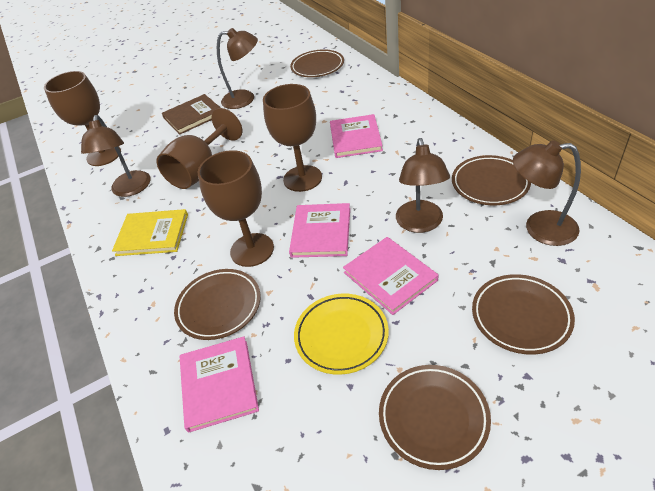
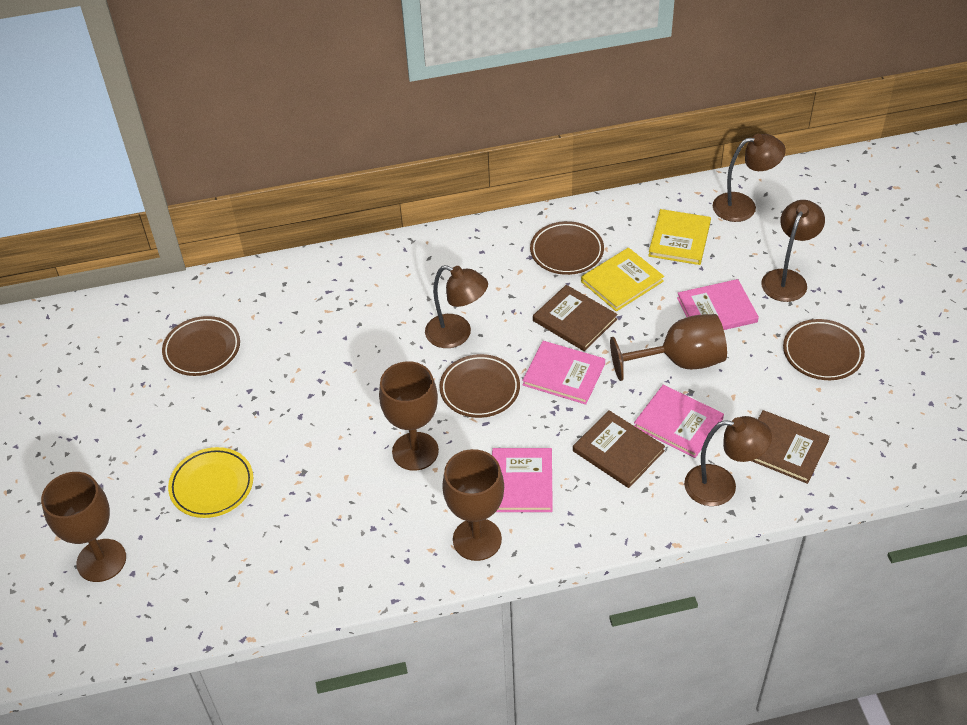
brown book: [162,94,221,135] = 1 -> [533,285,618,351] [573,410,665,488] [751,410,830,484] = 3
brown plate: [174,269,261,340] [290,49,344,77] [379,365,491,470] [452,155,531,205] [472,274,575,355] = 5 -> [162,316,240,376] [439,354,520,418] [530,221,604,275] [783,319,865,380] = 4
yellow book: [112,209,188,256] = 1 -> [581,248,664,312] [648,209,711,265] = 2

